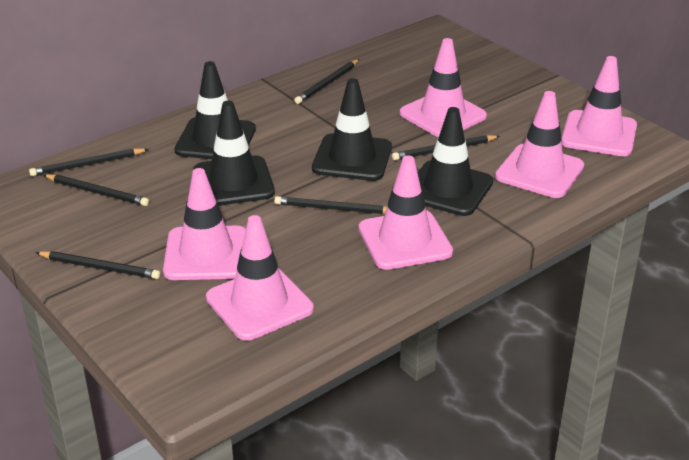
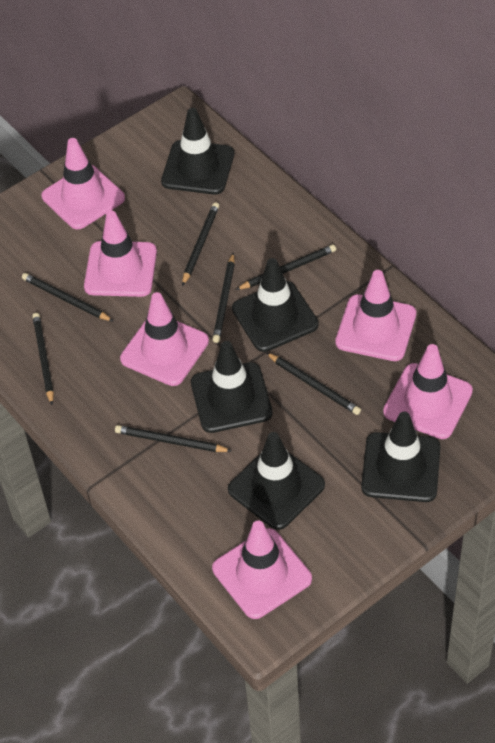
black pencil: [29,148,149,176] [35,251,161,279] [44,174,149,206] [274,196,387,214] [294,59,359,104] [392,135,500,160] = 6 -> [22,273,113,321] [32,313,54,405] [115,425,231,452] [182,202,219,286] [212,253,235,343] [236,245,336,290] [266,353,361,415] = 7
black traffic cone: [175,61,256,159] [193,101,275,206] [312,78,392,181] [417,107,493,216] = 4 -> [161,108,234,195] [191,341,273,433] [228,432,325,530] [232,258,319,352] [361,412,441,502] = 5

